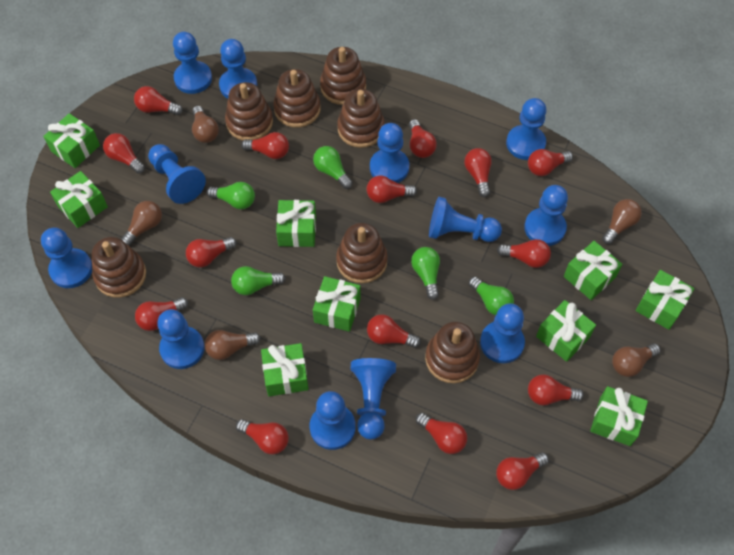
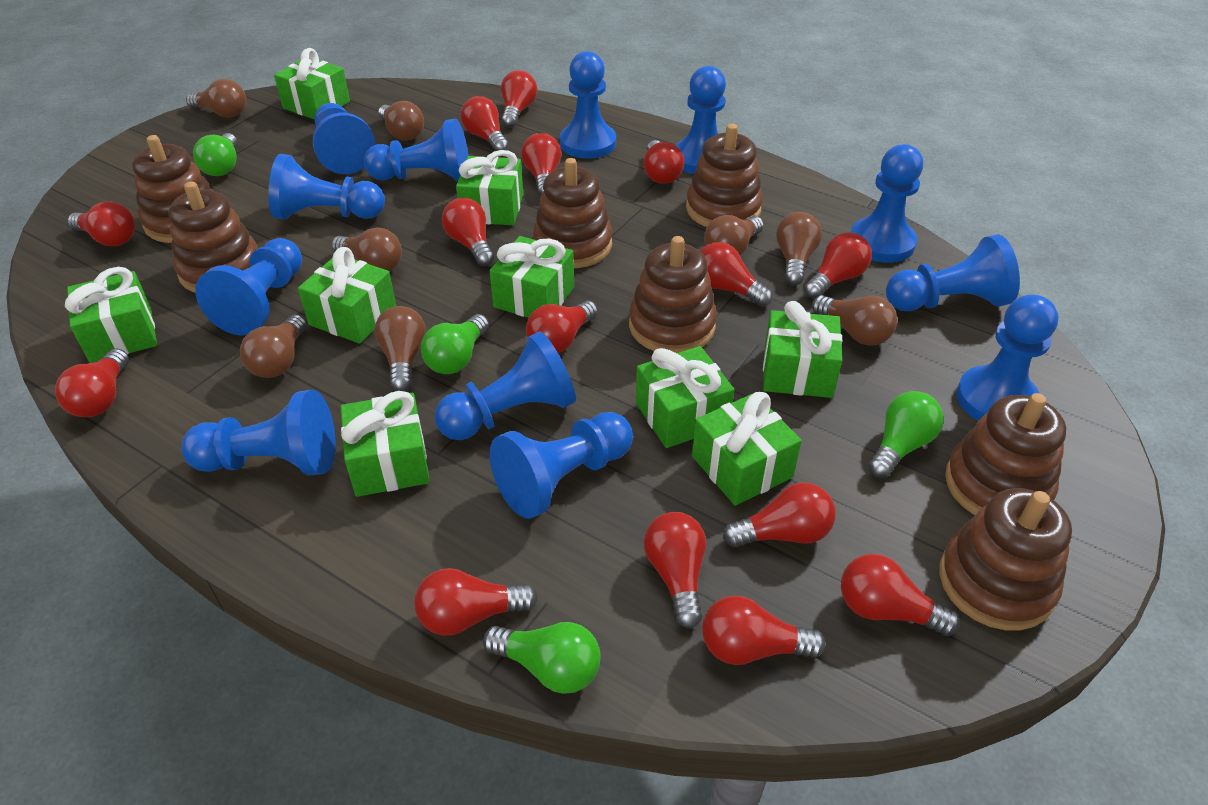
brown light bulb: [121,201,162,246] [192,106,219,143] [205,330,261,360] [602,199,642,244] [612,343,661,377] = 5 -> [186,79,246,118] [240,314,306,378] [331,227,402,272] [375,306,426,391] [378,101,424,141] [704,215,764,256] [776,212,822,285] [812,295,898,346] = 8
green light bulb: [207,182,255,209] [231,266,286,295] [313,146,353,189] [411,247,440,300] [469,276,514,315] = 5 -> [193,133,237,176] [421,314,489,374] [483,622,601,694] [868,391,944,478] = 4

